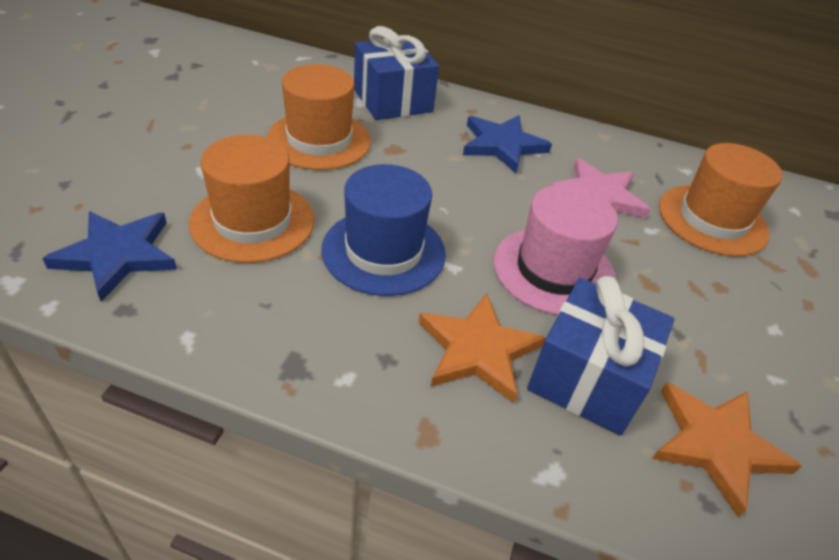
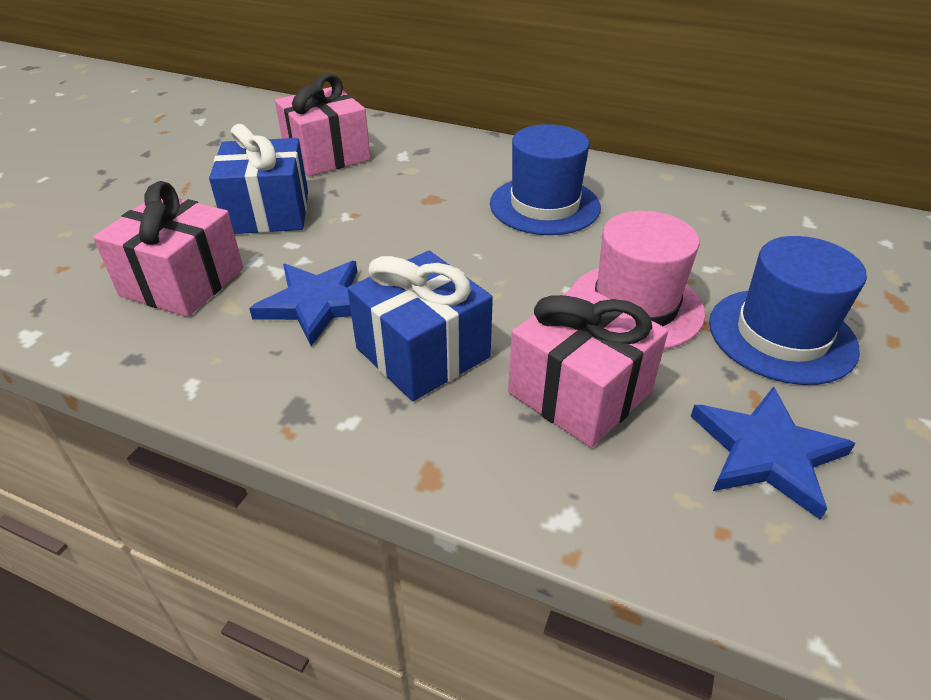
blue hat: [321,164,446,296] = 1 -> [490,124,601,235] [709,236,867,385] = 2
orange hat: [189,135,314,263] [267,64,371,170] [659,143,783,256] = 3 -> none = 0
orange star: [418,293,546,403] [652,382,802,517] = 2 -> none = 0
pink gift: none = 0 -> [93,181,243,317] [275,74,371,176] [508,283,668,448] = 3
pink star: [551,158,650,218] = 1 -> none = 0

